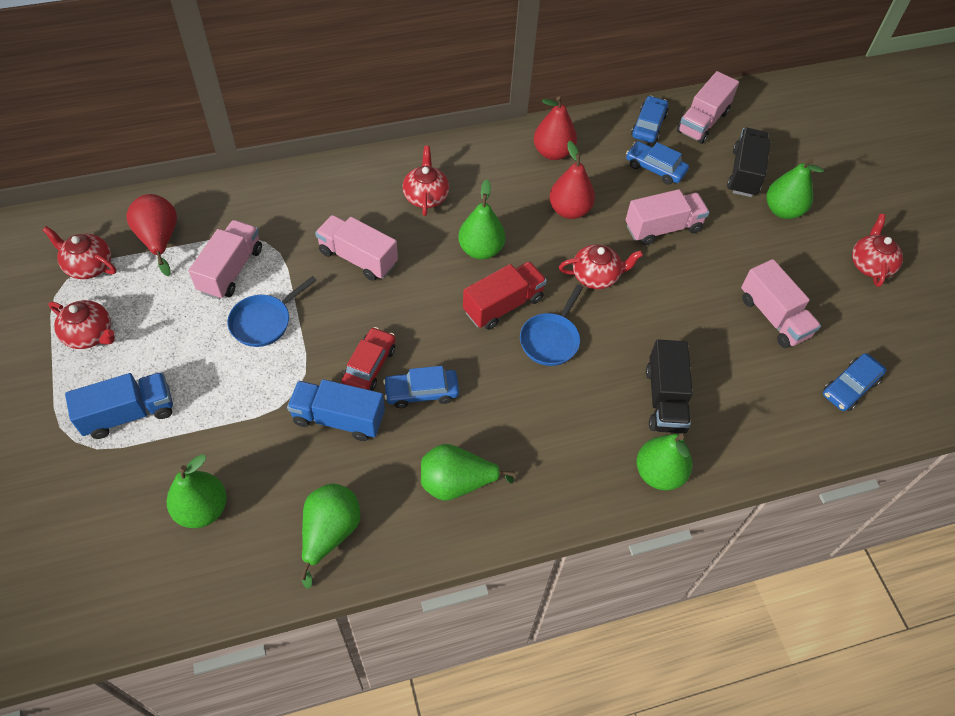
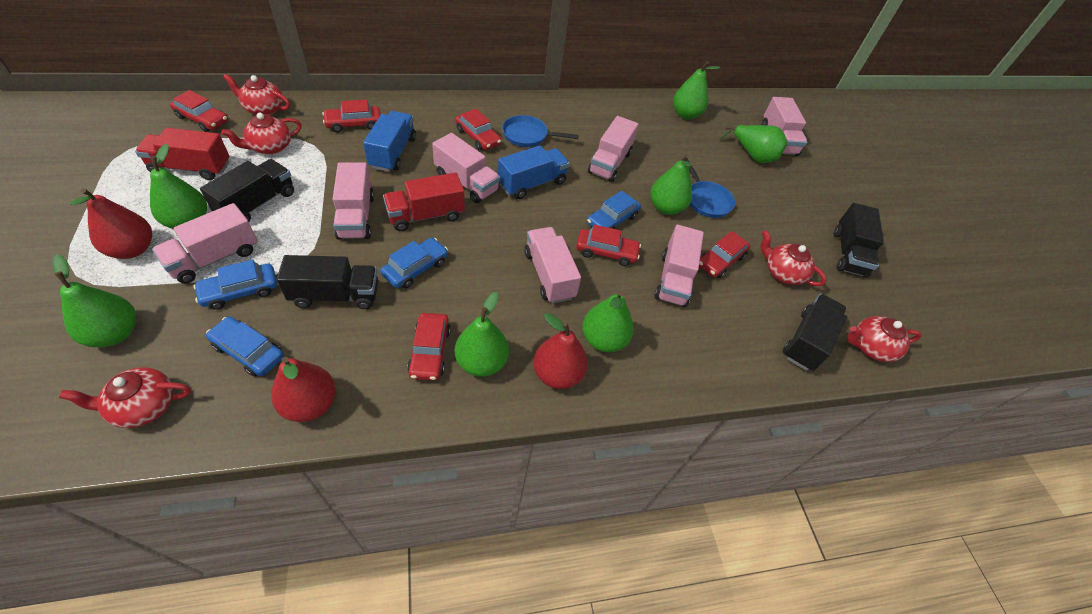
black truck: [646,340,693,433] [727,128,771,197] = 2 -> [200,159,294,222] [277,255,378,309] [783,294,847,371] [834,203,884,278] = 4
green pear: [167,454,227,528] [300,483,361,589] [421,444,515,501] [458,179,506,259] [637,434,692,490] [766,158,824,219] = 6 -> [52,254,136,347] [150,144,207,229] [455,292,509,377] [582,291,634,352] [650,154,692,215] [673,61,720,120] [720,125,787,163] = 7
pink truck: [189,220,262,300] [315,215,398,281] [626,189,709,245] [677,71,739,144] [741,259,821,348] = 5 -> [152,203,258,284] [333,162,374,240] [432,133,500,203] [524,227,581,303] [588,116,639,182] [654,225,704,307] [762,97,807,156] = 7
red car: [341,327,396,391] = 1 -> [170,90,228,132] [322,99,381,133] [407,313,451,381] [455,109,501,150] [576,224,641,266] [699,231,751,278] = 6
red truck: [463,261,547,330] = 1 -> [135,128,230,180] [383,173,465,231] = 2

